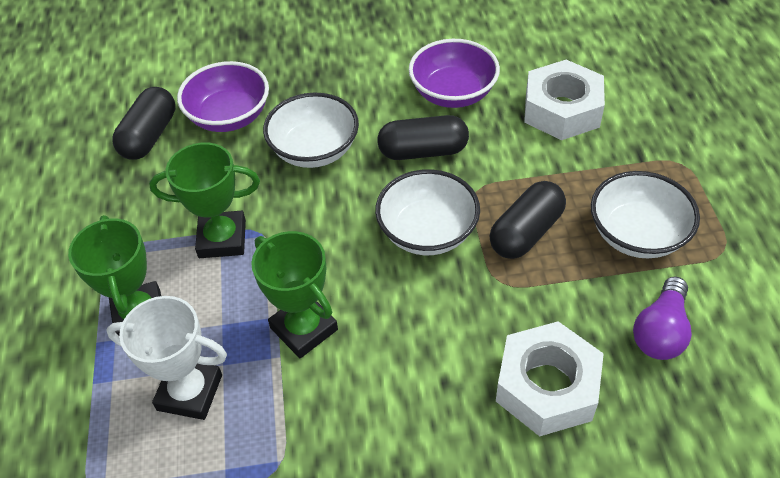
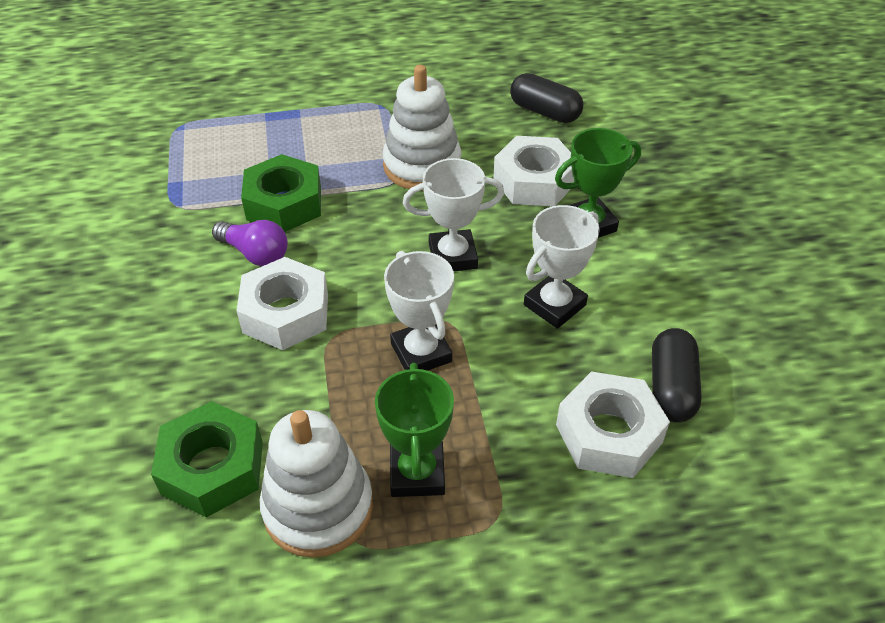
black capsule: [112,87,175,160] [377,115,469,160] [490,181,566,259] = 3 -> [510,73,583,123] [652,328,702,422] = 2
green nut: none = 0 -> [151,401,263,517] [241,154,321,232] = 2
green trophy: [68,215,161,335] [149,143,260,258] [251,231,338,358] = 3 -> [375,363,454,497] [555,128,641,238] = 2
purple bowl: [177,61,269,132] [409,39,500,108] = 2 -> none = 0
white bowl: [263,92,359,168] [375,169,480,255] [591,171,700,258] = 3 -> none = 0
white nut: [496,321,604,436] [524,60,605,140] = 2 -> [237,257,328,350] [493,136,575,206] [556,371,670,478] = 3
white stacking toy: none = 0 -> [260,410,373,558] [382,65,462,191] = 2
white trophy: [106,296,227,420] = 1 -> [384,251,454,371] [403,158,504,271] [524,205,600,329] = 3

